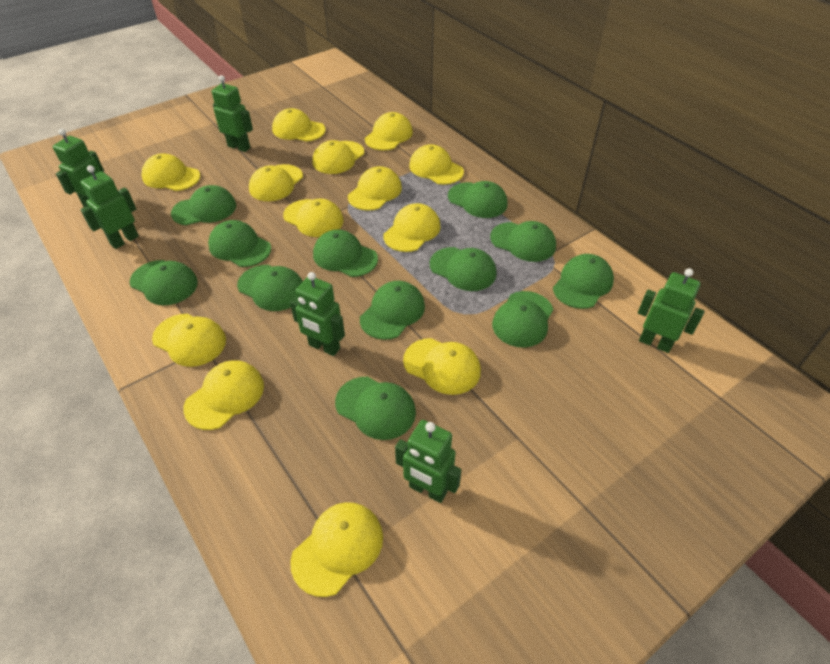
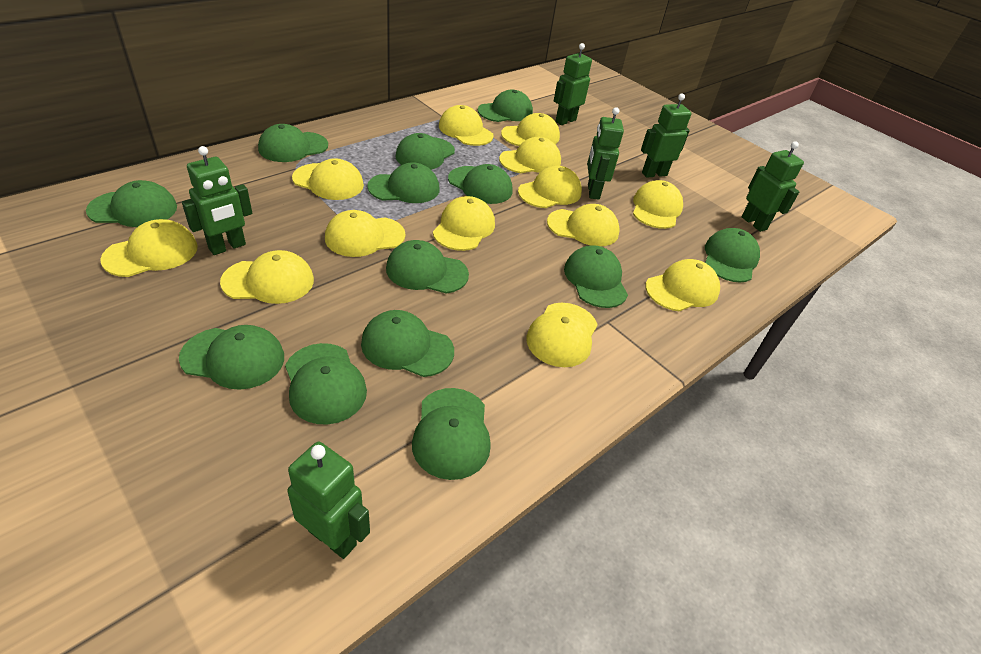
green cap: [130,260,198,305] [171,185,236,225] [208,220,271,267] [237,265,303,311] [313,230,378,277] [335,377,416,440] [360,281,425,340] [429,247,497,291] [448,181,508,218] [490,221,556,262] [492,291,553,348] [553,254,614,309] = 12 -> [86,180,177,227] [179,325,284,390] [258,124,328,162] [285,343,367,424] [361,310,454,377] [367,162,439,203] [386,240,469,294] [395,133,455,170] [412,388,491,480] [448,164,512,204] [478,90,533,122] [564,245,628,308] [705,228,760,282] = 13

